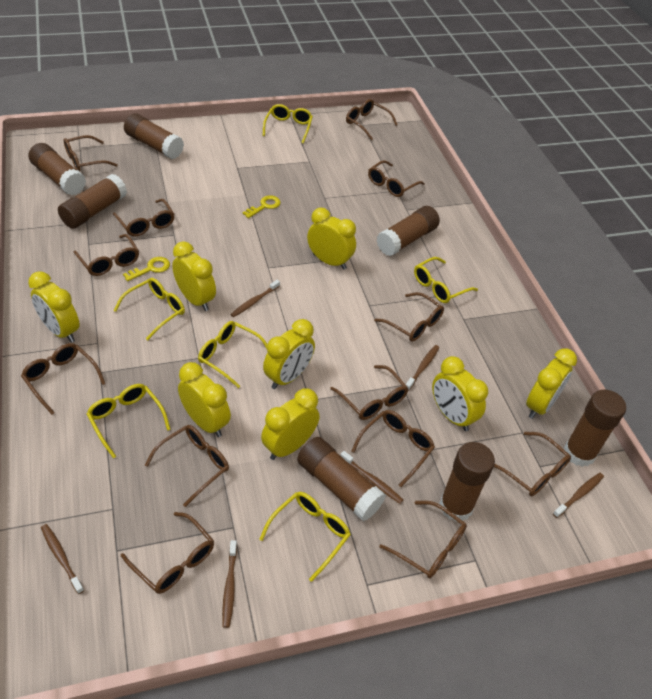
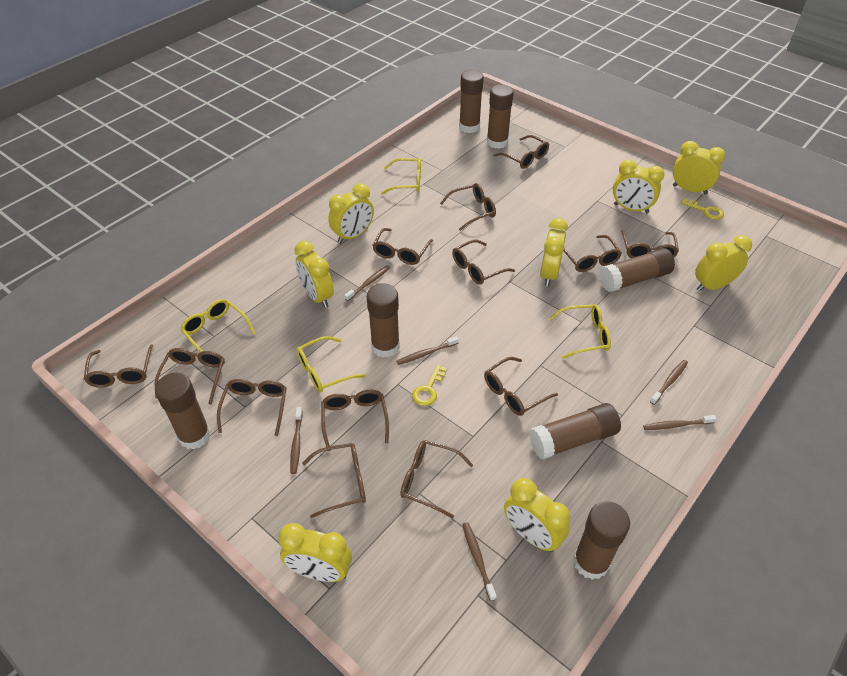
yellow glasses: [87,384,171,458] [113,278,185,340] [198,321,267,388] [259,492,351,582] [263,104,313,144] [414,257,478,303] = 6 -> [180,299,255,352] [296,336,365,393] [381,158,421,195] [549,304,611,359] = 4

